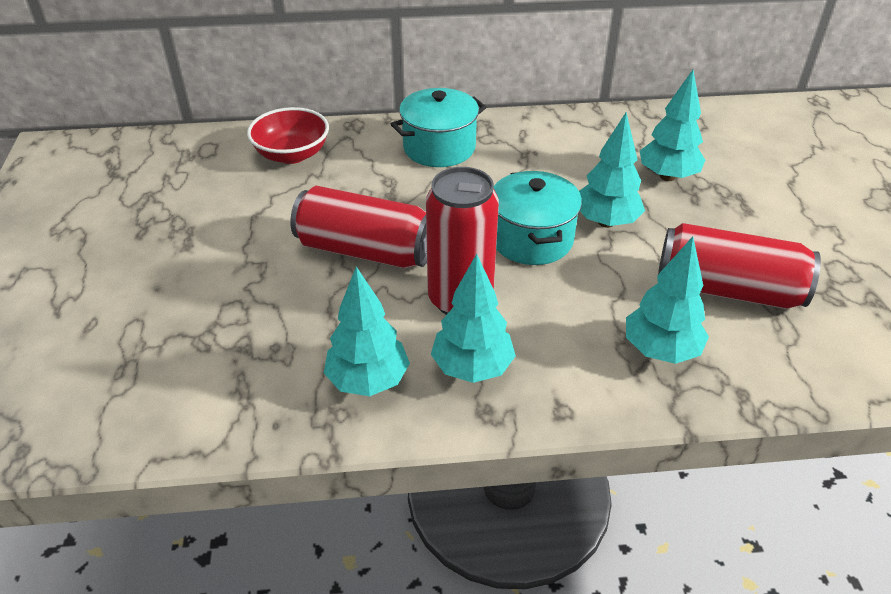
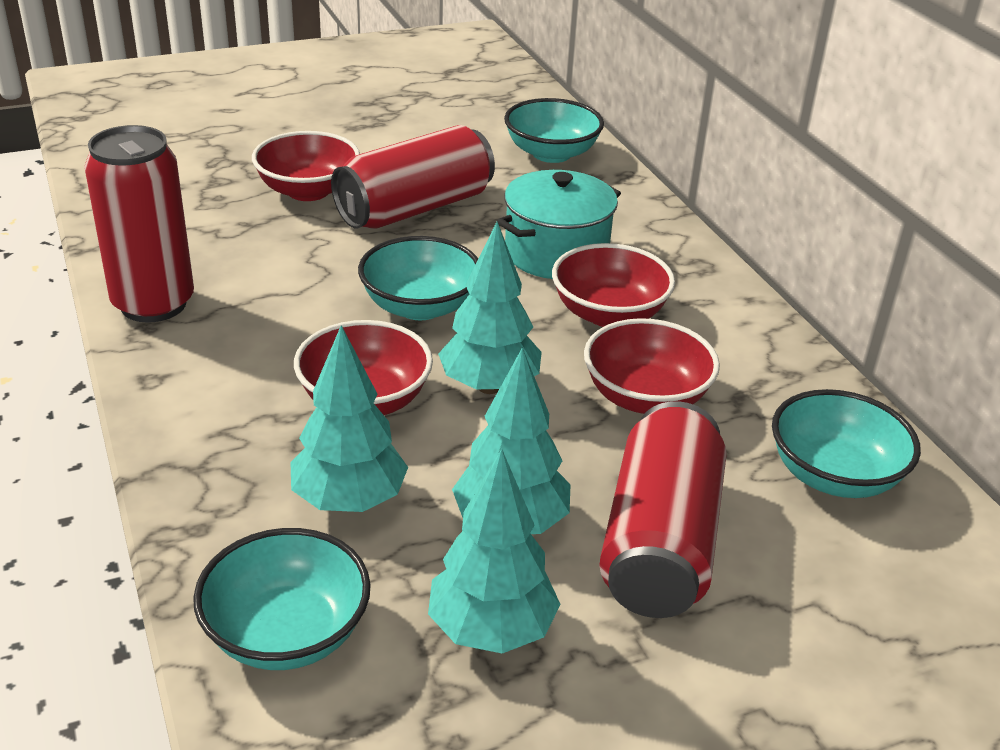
red bowl: [247,107,329,164] = 1 -> [252,131,360,201] [294,320,433,415] [552,243,675,327] [584,318,720,414] = 4
turquoise bowl: none = 0 -> [193,528,371,670] [358,236,478,320] [504,98,604,163] [772,389,921,498] = 4
turquoise pot: [391,88,486,167] [494,171,582,265] = 2 -> [497,170,621,279] = 1
turquoise tree: [324,266,410,396] [431,254,516,383] [579,112,645,228] [626,236,709,364] [640,70,705,181] = 5 -> [290,325,408,512] [428,449,561,654] [438,222,542,394] [452,348,570,534] = 4

